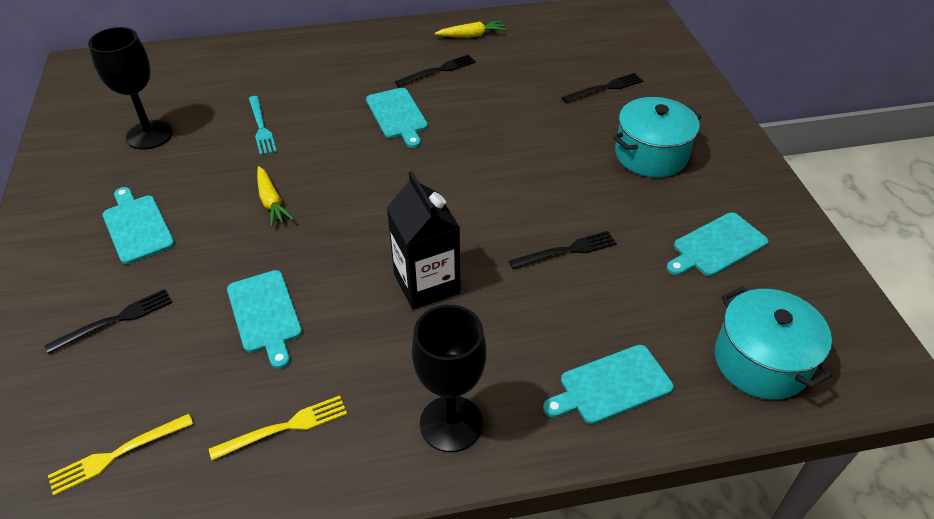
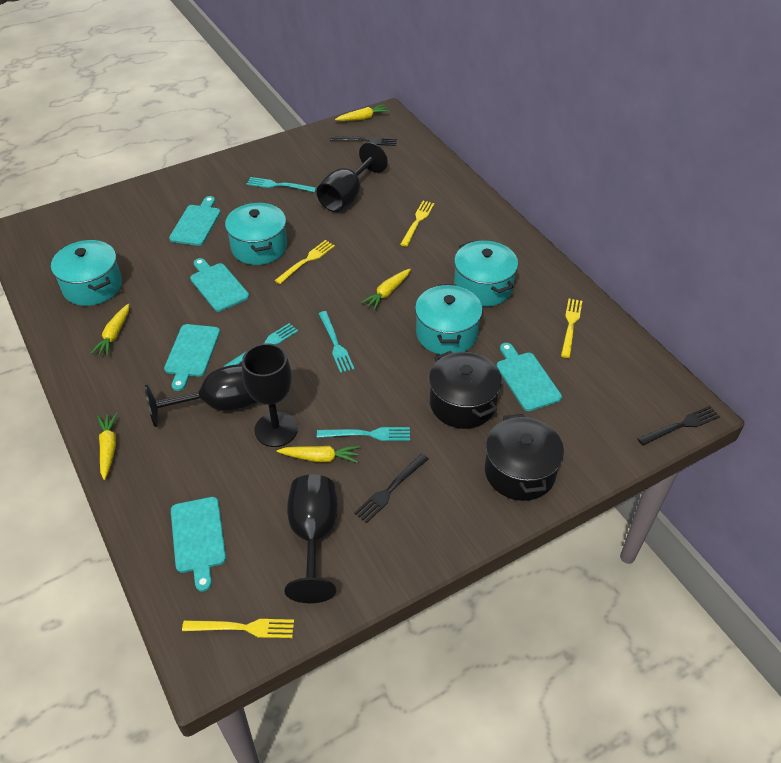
black carton: [387,171,460,309] = 1 -> none = 0
black fork: [45,289,173,354] [395,55,476,86] [509,231,617,269] [561,73,643,103] = 4 -> [330,136,397,146] [354,454,429,523] [637,406,720,446] = 3
black goblet: [88,27,173,150] [412,305,486,452] = 2 -> [145,364,258,427] [242,343,298,447] [284,474,338,603] [317,142,388,212] = 4
black pot: none = 0 -> [429,351,502,429] [485,414,564,501] = 2
turquoise fork: [249,96,277,155] = 1 -> [223,323,298,367] [247,177,316,192] [317,427,410,441] [318,311,354,373] = 4
turquoise pot: [613,97,701,177] [715,286,833,400] = 2 -> [51,240,122,306] [225,202,287,265] [415,284,483,355] [454,241,518,307] = 4
yellow carrot: [257,166,294,227] [435,21,506,37] = 2 -> [90,304,129,357] [97,413,118,480] [277,446,360,463] [335,104,389,121] [361,269,411,310] = 5
yellow fork: [48,414,193,496] [209,396,347,461] = 2 -> [182,619,294,638] [274,240,335,284] [400,201,434,247] [561,299,582,358] = 4

